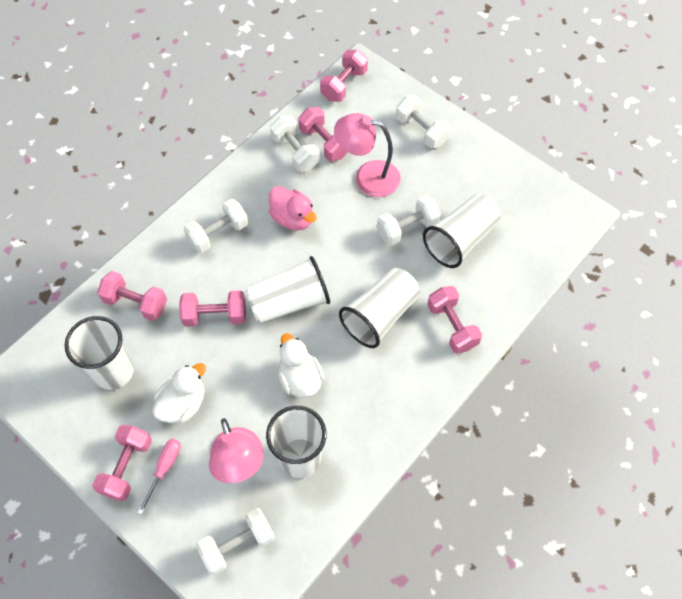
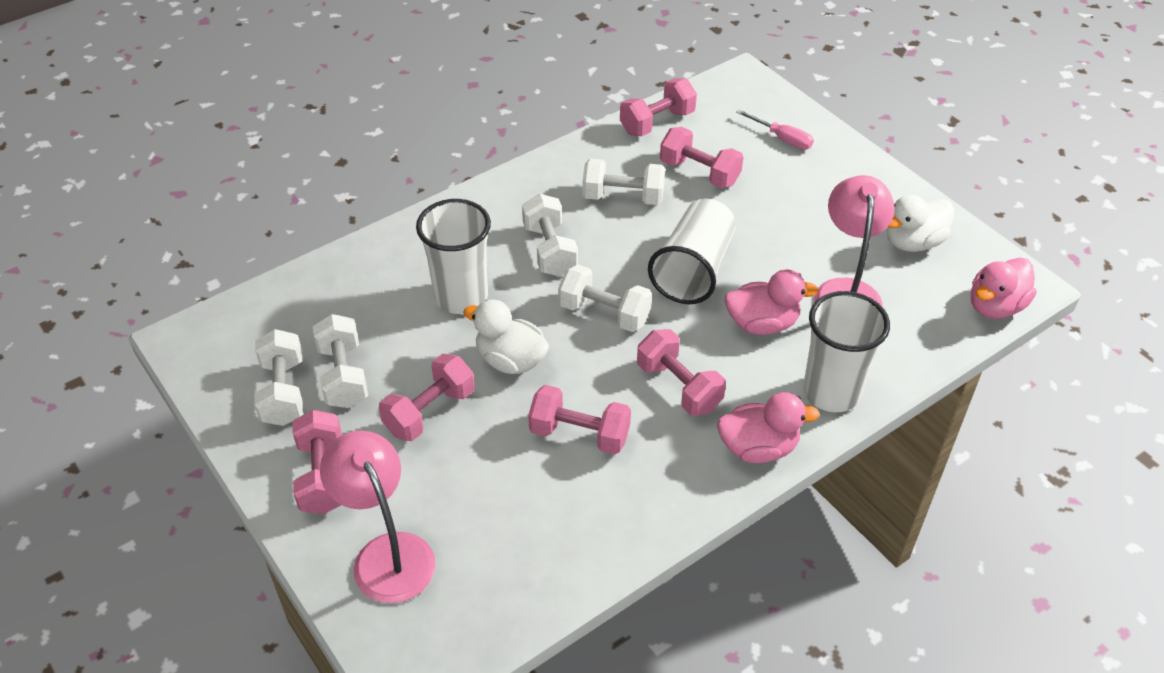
pink duck: [269,186,317,231] = 1 -> [717,392,820,463] [725,269,819,335] [971,257,1037,319] = 3
white cup: [65,316,134,390] [245,256,330,324] [266,406,327,478] [339,268,420,348] [423,194,500,268] = 5 -> [416,199,491,314] [648,199,736,304] [803,291,890,412] = 3

